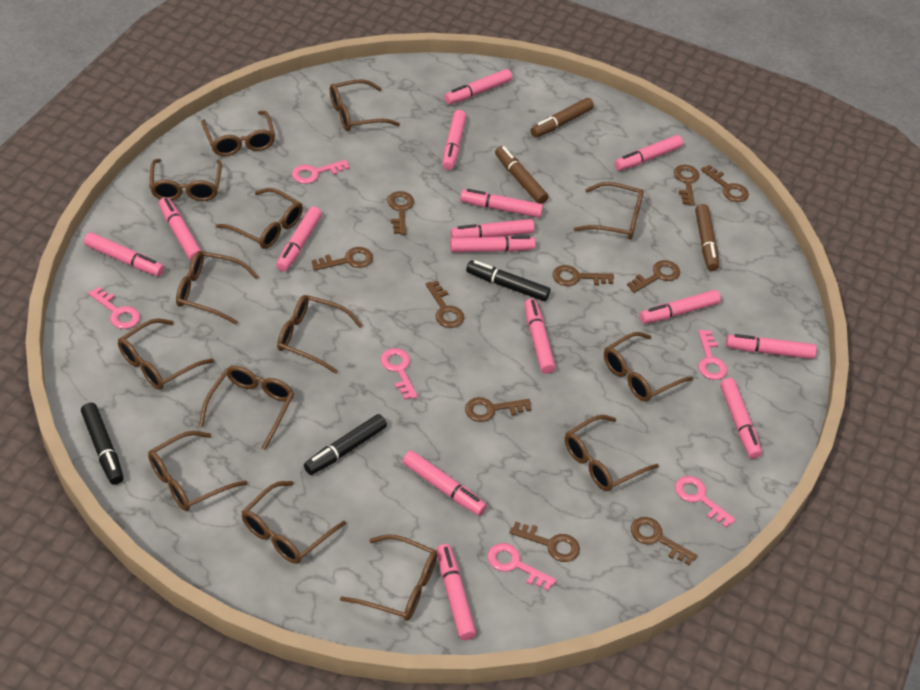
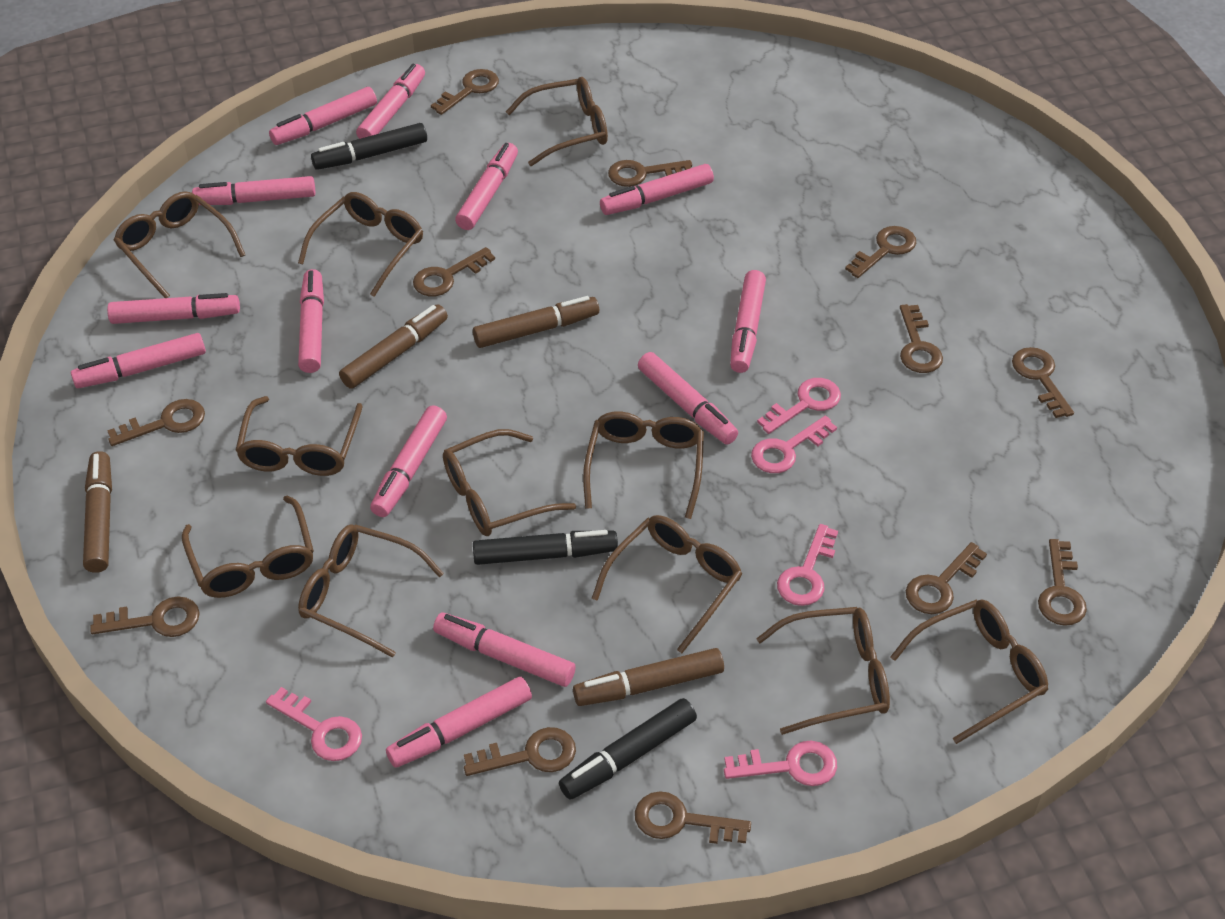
brown glasses: [118,318,214,390] [148,431,248,511] [150,159,222,201] [176,251,259,325] [199,366,294,450] [201,111,275,156] [216,188,303,249] [242,481,346,564] [277,295,363,374] [330,79,400,131] [340,534,437,621] [565,415,659,491] [574,182,644,240] [604,332,693,402] = 14 -> [114,191,245,298] [182,496,314,598] [235,396,363,476] [298,192,423,297] [298,524,444,658] [443,429,576,536] [506,77,608,166] [583,412,704,519] [592,515,742,653] [756,607,890,735] [890,599,1048,744] = 11
brown key: [312,247,373,271] [387,191,414,235] [426,281,464,328] [465,397,531,422] [509,522,580,562] [553,265,614,286] [627,260,680,293] [631,517,697,565] [674,165,699,206] [701,165,749,202] = 10 -> [90,596,200,637] [107,399,205,446] [413,247,495,296] [431,69,499,115] [464,727,576,776] [608,160,692,187] [635,791,751,844] [845,226,916,278] [900,304,943,373] [906,542,987,614] [1012,347,1074,418] [1038,539,1087,626] = 12
brown marker: [495,146,549,204] [530,98,594,138] [695,204,719,271] = 3 -> [83,451,112,573] [339,305,448,389] [473,296,599,348] [573,648,724,706] = 4
pink key: [88,287,140,329] [292,160,349,184] [381,348,418,400] [488,543,556,591] [675,476,736,528] [698,330,727,380] = 6 -> [266,687,362,761] [724,741,837,786] [751,416,837,473] [757,378,841,434] [777,524,838,606] = 5
pink marker: [84,232,164,276] [159,197,201,261] [276,206,322,272] [402,450,487,516] [437,544,476,640] [442,110,466,170] [445,69,512,104] [450,236,536,252] [451,219,535,238] [460,189,543,218] [524,298,556,374] [614,135,683,171] [639,290,721,324] [720,378,762,459] [726,334,817,359] = 15 -> [71,333,206,388] [107,293,240,324] [192,176,315,205] [269,87,377,145] [298,269,324,373] [356,64,425,139] [370,405,447,517] [386,677,532,768] [433,613,576,687] [455,143,518,230] [600,164,714,215] [638,352,738,445] [730,270,766,373] = 13

